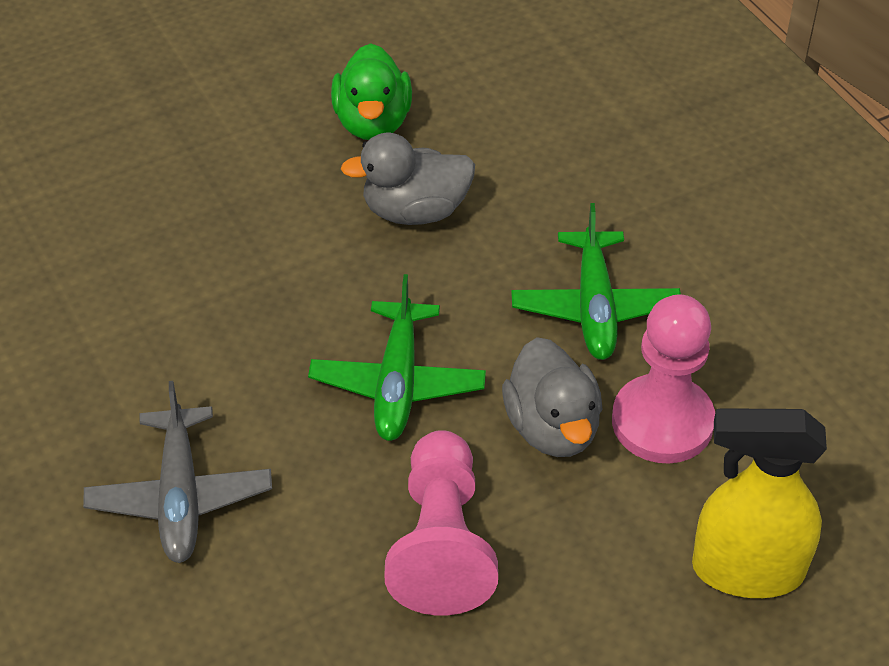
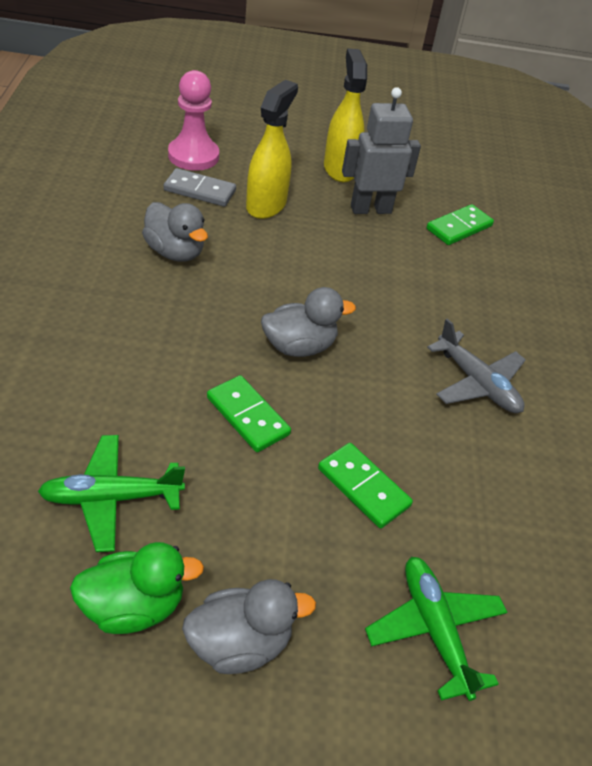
green domino: none = 0 -> [207,375,291,452] [318,443,413,528] [427,204,494,245] = 3
grey domino: none = 0 -> [164,168,236,207] = 1
grey duck: [341,133,475,225] [502,337,602,457] = 2 -> [142,202,208,262] [182,579,316,674] [261,287,356,357] = 3
grey robot: none = 0 -> [342,87,421,214] = 1
pink pawn: [384,430,498,615] [612,294,715,464] = 2 -> [168,70,219,171] = 1
yellow spray bottle: [692,408,827,598] = 1 -> [246,80,298,219] [324,49,367,182] = 2

